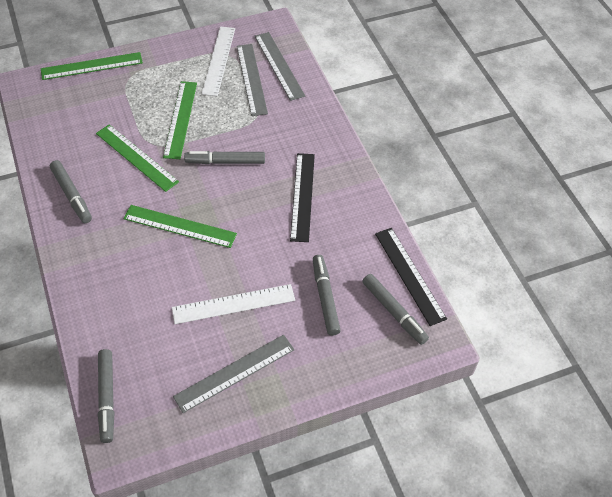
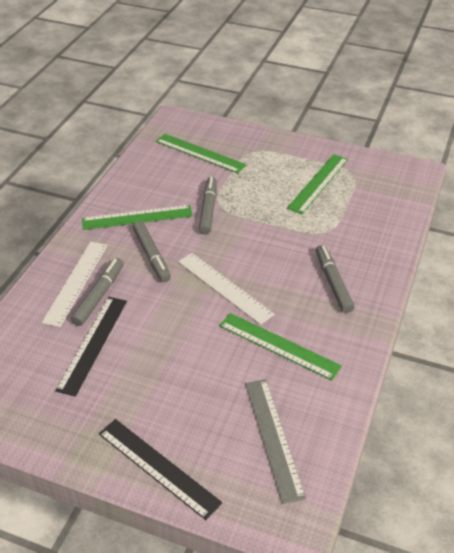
grey marker: [50,160,92,223] [98,349,115,443] [184,151,265,164] [313,255,341,336] [362,274,429,345] = 5 -> [71,258,124,326] [133,221,171,282] [199,177,217,235] [316,245,355,313] = 4
grey ruler: [173,335,294,413] [237,44,268,116] [255,32,305,101] = 3 -> [245,379,306,504] = 1

